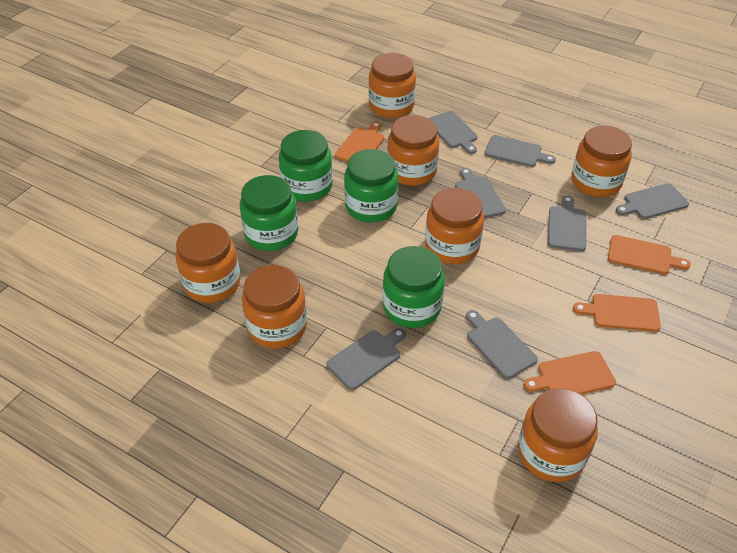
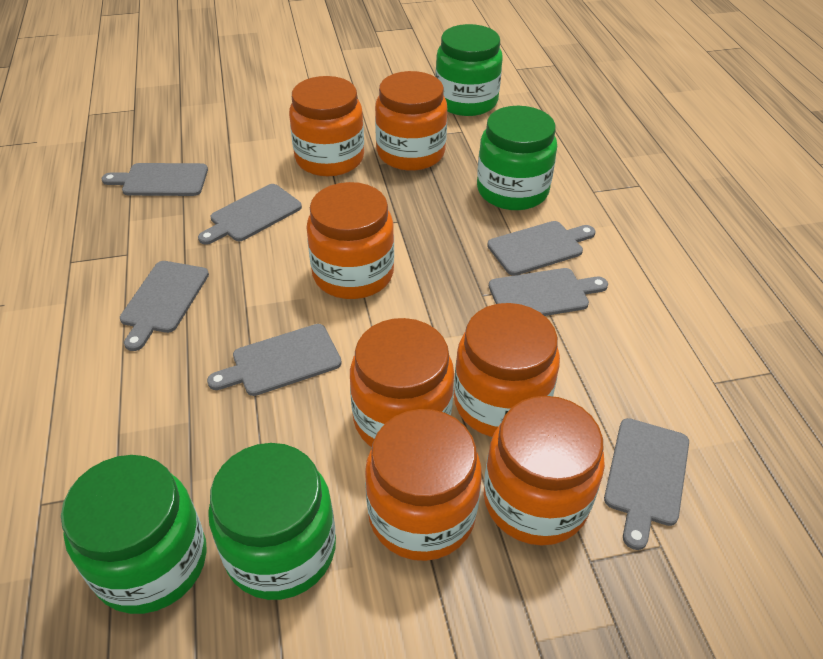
orange cutting board: [335,122,384,162] [524,351,616,394] [573,294,661,332] [608,235,691,274] = 4 -> none = 0

